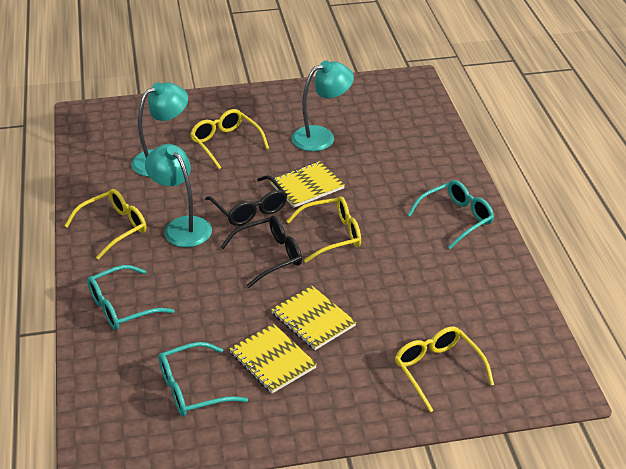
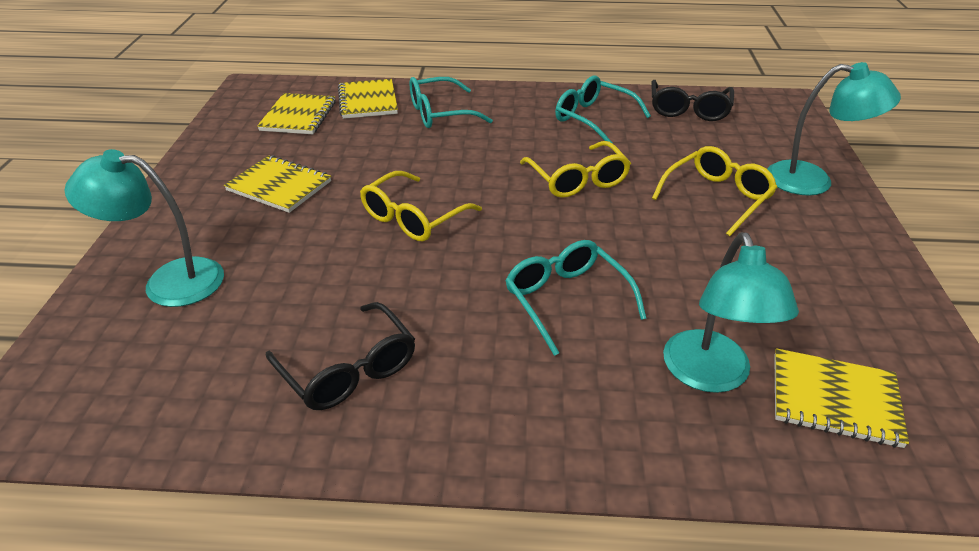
yellow glasses: [65,189,146,260] [190,109,269,169] [287,196,361,263] [395,327,494,412] = 4 -> [360,171,482,241] [520,141,631,198] [652,146,778,236] = 3
yellow notebook: [229,324,317,393] [270,161,345,208] [271,286,356,350] = 3 -> [224,155,331,213] [257,93,336,134] [338,79,398,119] [774,348,909,448] = 4

